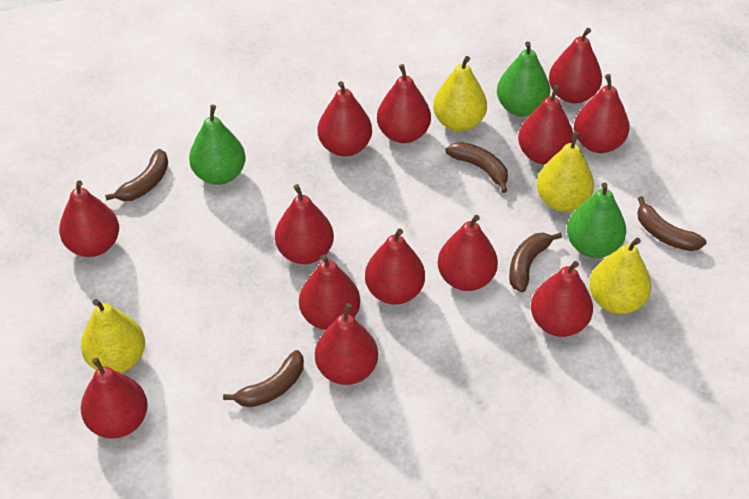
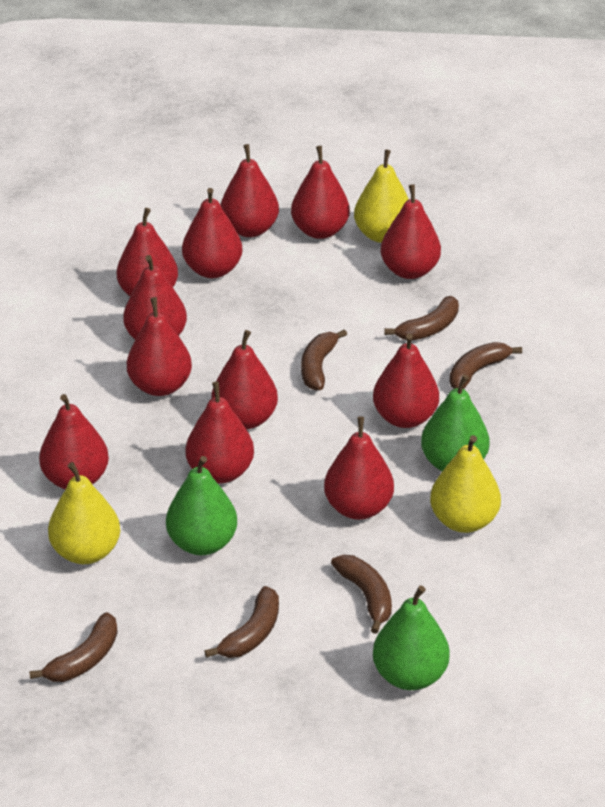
brown banana: [105,149,168,201] [223,350,304,407] [446,142,508,193] [509,233,562,292] [637,196,706,251] = 5 -> [29,612,118,682] [205,586,279,658] [301,329,347,390] [331,555,392,634] [384,296,459,340] [449,342,522,389] = 6
red pear: [59,180,119,257] [81,357,148,439] [275,184,334,264] [299,255,360,330] [315,303,378,385] [318,81,372,157] [365,229,425,305] [377,64,431,143] [438,215,498,291] [518,85,573,165] [531,261,593,337] [549,28,602,104] [574,74,629,153] = 13 -> [39,394,109,490] [117,208,178,296] [123,255,187,339] [127,297,192,396] [182,188,242,278] [185,382,254,483] [211,330,278,429] [221,144,279,237] [291,146,350,239] [324,416,394,520] [373,333,439,428] [381,184,441,279] = 12
yellow pear: [81,299,145,373] [433,56,487,131] [536,131,594,212] [589,238,651,314] = 4 -> [48,462,120,564] [354,150,409,243] [430,435,501,533] = 3

